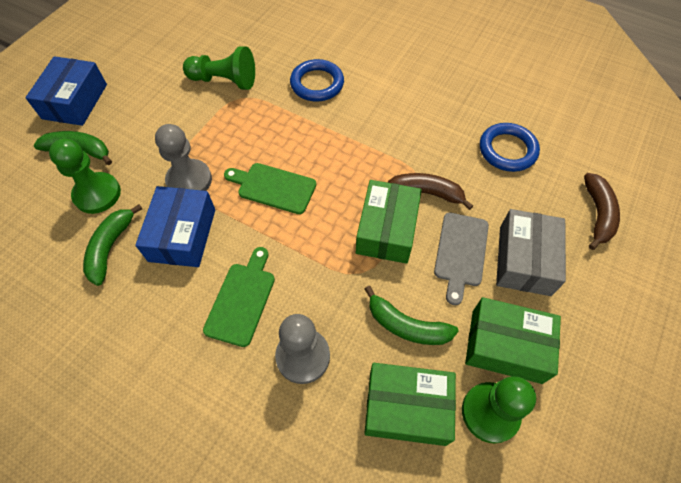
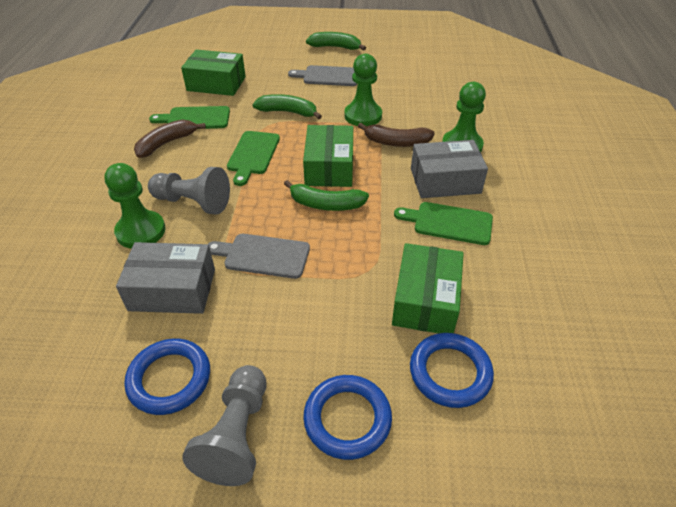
blue box: [25,56,107,126] [135,186,215,267] = 2 -> none = 0
blue ring: [290,59,344,101] [480,123,540,172] = 2 -> [124,339,210,415] [303,375,392,460] [410,333,494,408] = 3
green cutting board: [203,247,275,347] [224,163,316,214] = 2 -> [149,106,230,129] [227,131,280,186] [394,202,493,245] = 3
grey box: [496,209,566,296] = 1 -> [116,242,215,314] [411,140,488,198] = 2
grey cutting board: [434,213,489,305] = 1 -> [208,234,310,279] [288,65,357,86] = 2

